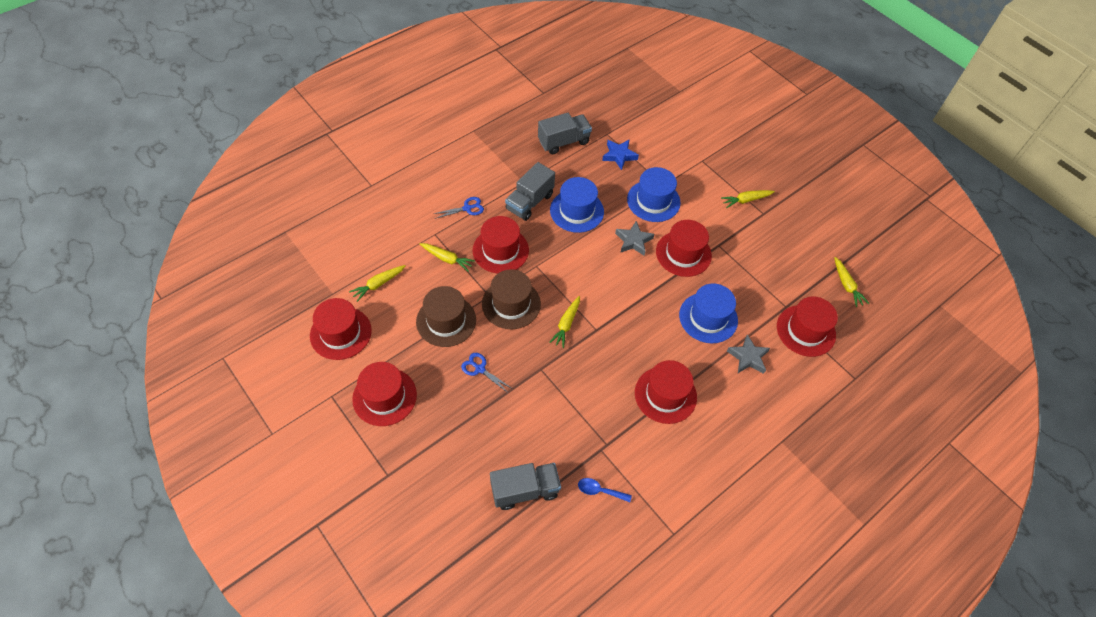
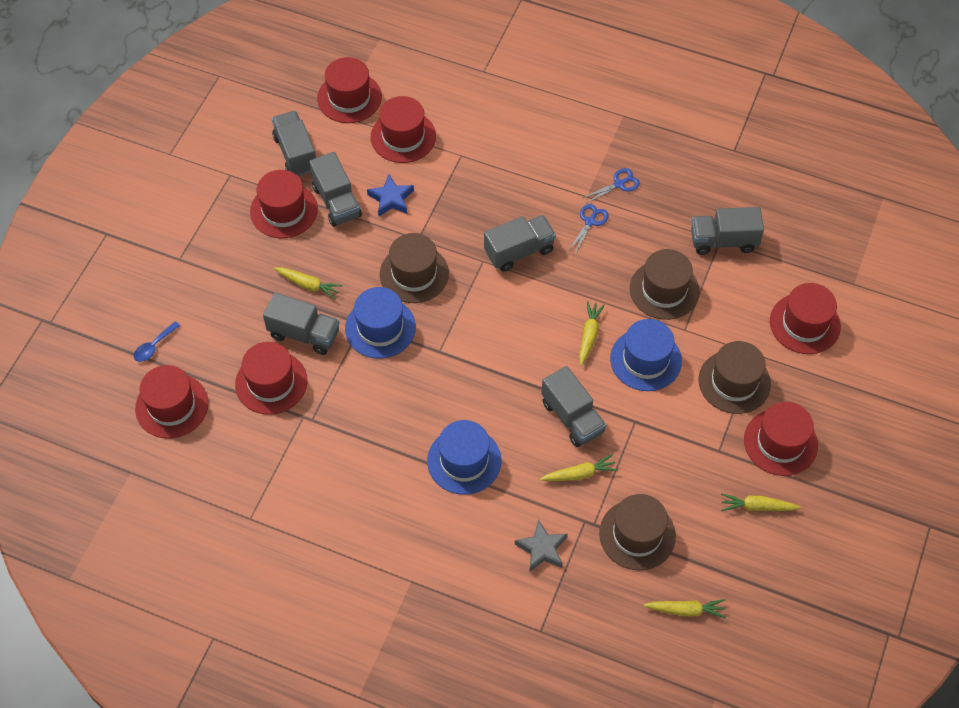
brown hat: [416,286,476,347] [482,269,541,329] = 2 -> [380,233,449,303] [599,494,676,570] [630,249,700,320] [698,341,771,414] = 4
grey star: [615,221,654,255] [727,334,770,374] = 2 -> [515,520,568,572] = 1
grey truck: [490,463,561,510] [505,162,555,221] [538,113,592,154] = 3 -> [263,293,339,355] [272,111,316,176] [309,152,362,227] [484,215,556,272] [541,366,606,447] [691,207,764,255] = 6
red hat: [310,298,372,360] [352,362,417,426] [473,216,529,273] [635,360,697,424] [656,220,712,277] [777,297,838,357] = 6 -> [135,365,208,439] [235,342,307,415] [250,170,318,238] [317,57,382,123] [371,96,436,163] [744,402,818,476] [770,283,841,354] = 7

